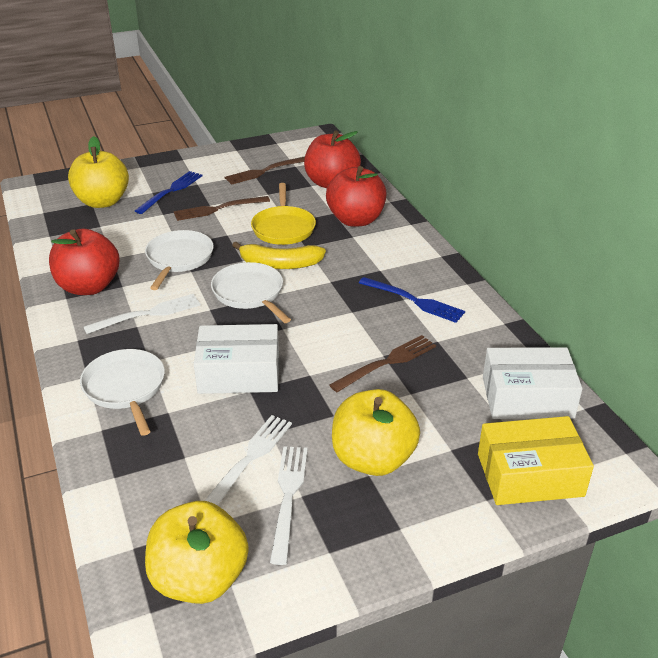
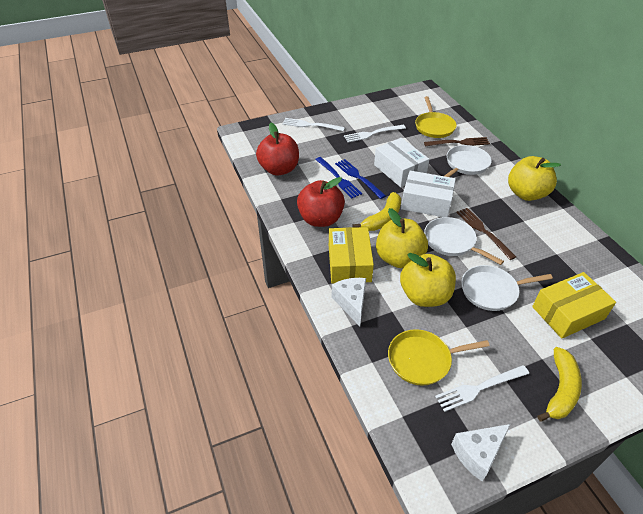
brown fork: [173,196,270,221] [225,156,305,185] [330,335,436,392] = 3 -> [424,137,490,147] [456,208,516,260] = 2
red apple: [49,228,120,295] [304,130,361,188] [326,166,387,227] = 3 -> [256,123,299,176] [297,177,345,227] = 2
white cheese: none = 0 -> [332,278,366,326] [451,424,511,482] = 2
yellow banana: [232,242,326,269] = 1 -> [352,192,401,231] [537,347,582,422] = 2
yellow box: [478,416,594,505] = 1 -> [329,227,374,283] [532,272,616,338] = 2
yellow pan: [251,183,316,245] = 1 -> [388,329,490,386] [415,96,457,138] = 2

